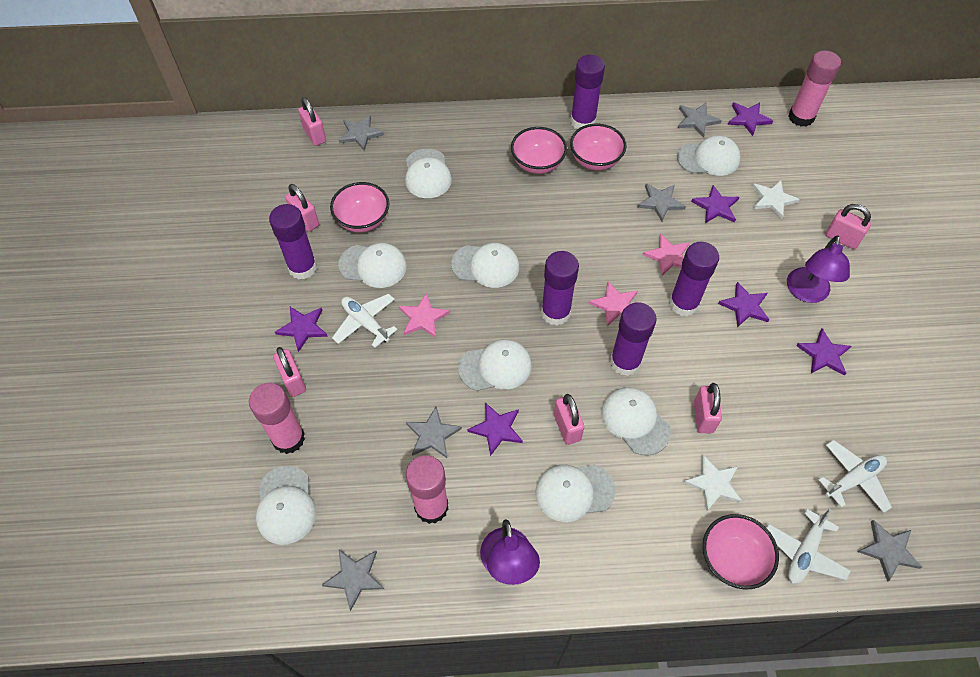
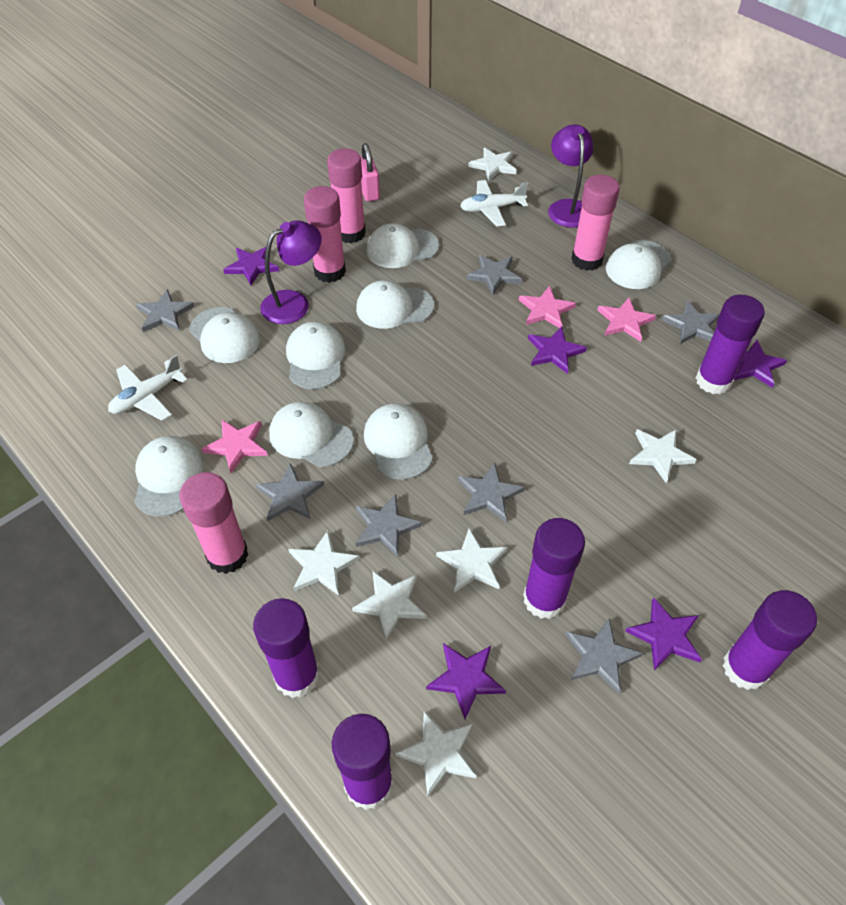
grey star: [322,550,384,611] [339,115,384,151] [406,407,462,458] [637,183,686,222] [678,103,722,138] [858,520,922,582] = 6 -> [136,289,195,332] [256,463,324,521] [355,494,422,557] [458,462,525,522] [466,255,522,295] [565,618,643,694] [662,301,720,344] = 7
pink bowl: [330,182,389,233] [511,127,567,174] [570,124,627,171] [703,514,779,590] = 4 -> none = 0
pink glue stick: [249,383,305,454] [406,455,449,524] [788,50,841,127] = 3 -> [179,472,248,574] [304,186,346,283] [327,148,366,243] [571,175,620,271] = 4
pink padlock: [273,347,306,397] [285,184,319,232] [298,97,326,146] [554,394,584,445] [694,383,722,433] [825,204,871,249] = 6 -> [360,143,380,202] = 1
purple star: [275,307,328,352] [467,403,523,456] [691,185,739,223] [718,282,770,327] [728,102,773,136] [796,329,851,375] = 6 -> [223,247,279,285] [426,643,506,719] [528,327,587,374] [625,597,702,671] [734,340,787,388] = 5
white plane: [332,294,398,348] [767,509,851,584] [818,440,892,513] = 3 -> [108,355,188,421] [460,180,528,227] = 2
white star: [683,455,742,511] [752,180,800,219] = 2 -> [288,531,359,596] [352,570,427,640] [395,711,477,797] [436,528,507,592] [468,148,517,181] [629,429,697,483] = 6

